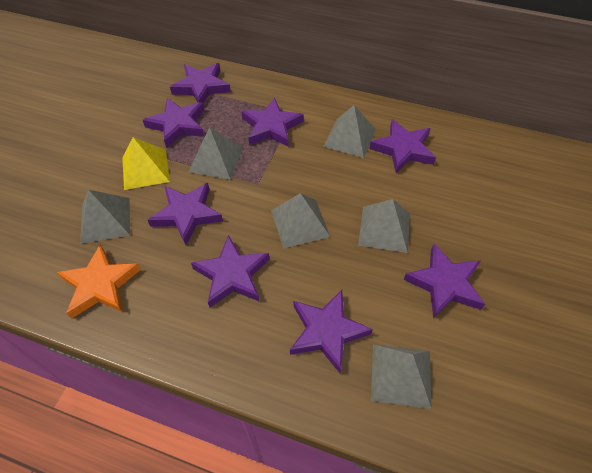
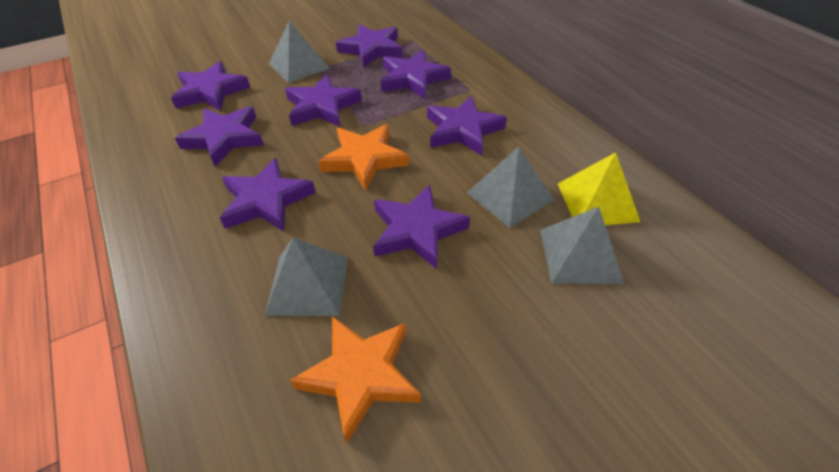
grey pyramid: [80,190,130,244] [189,127,243,180] [271,193,330,248] [323,105,376,158] [358,199,410,253] [371,344,432,409] = 6 -> [264,238,348,316] [269,21,330,83] [467,147,554,228] [540,207,624,284] = 4
orange star: [57,245,141,319] = 1 -> [290,316,421,443] [318,124,409,191] = 2

